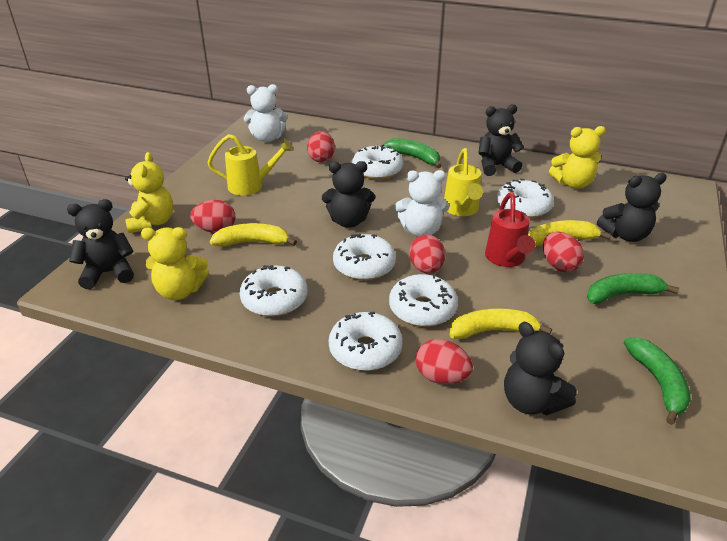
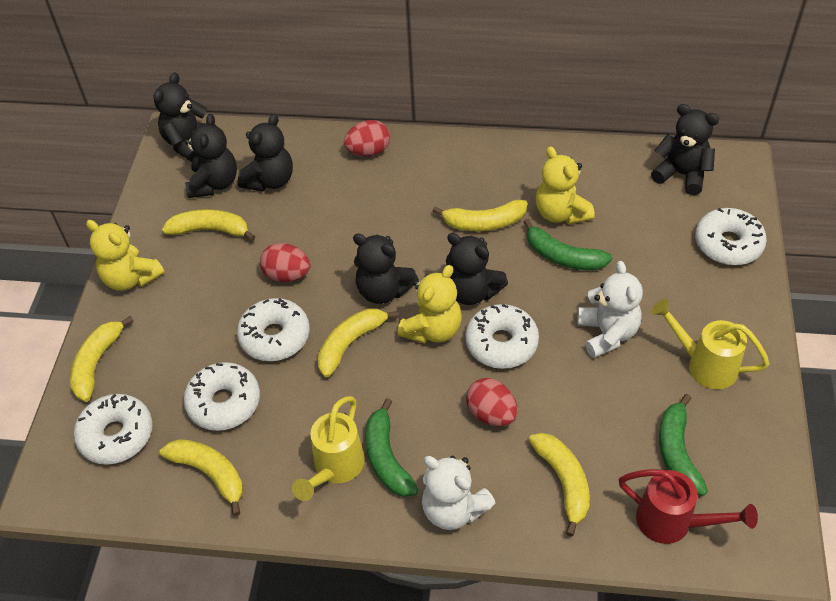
black teddy bear: [67,199,134,289] [322,161,375,228] [478,104,524,176] [504,322,577,415] [597,173,667,242] = 5 -> [153,72,215,162] [185,114,237,198] [238,114,293,191] [353,233,418,304] [445,233,508,305] [651,104,719,195] = 6
red egg: [190,200,236,233] [307,131,335,162] [409,235,445,274] [416,339,473,384] [543,232,584,272] = 5 -> [260,243,311,282] [344,120,390,156] [466,378,518,427] = 3
white donut: [240,265,308,317] [329,312,402,371] [333,234,396,280] [352,145,403,180] [389,274,458,327] [497,179,554,218] = 6 -> [74,394,153,465] [183,362,260,431] [237,298,310,361] [465,304,539,369] [695,208,767,265] = 5
yellow banana: [210,223,297,247] [450,308,552,339] [528,220,611,246] = 3 -> [70,316,134,402] [160,439,243,516] [162,209,255,241] [317,308,399,378] [433,200,528,231] [529,433,590,537] = 6

